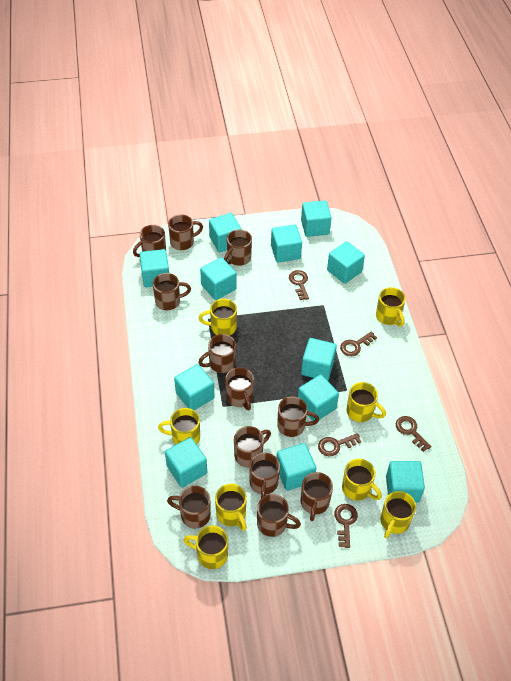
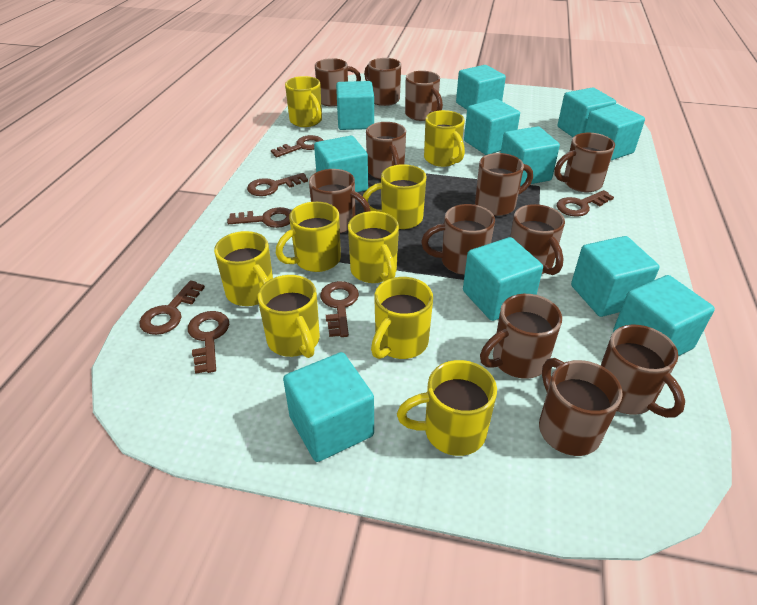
brown key: [289,270,309,300] [318,433,361,456] [334,504,358,548] [340,331,377,356] [396,416,432,452] = 5 -> [139,280,205,335] [188,311,229,374] [227,207,291,228] [247,173,308,196] [271,135,324,157] [320,281,359,337] [557,190,614,217] = 7
turquoise cube: [140,249,169,287] [165,437,207,487] [174,364,215,410] [200,257,236,300] [209,213,242,253] [271,225,302,263] [276,443,316,491] [298,374,339,421] [301,200,332,237] [301,338,337,381] [327,241,365,284] [386,461,425,503] = 12 -> [283,352,374,462] [314,136,368,192] [336,81,374,130] [456,65,506,110] [463,237,543,321] [464,99,520,155] [501,126,560,186] [558,87,616,137] [571,236,659,317] [584,104,645,160] [613,275,715,356] = 11
yellow mug: [158,408,200,445] [184,525,228,569] [198,299,237,336] [215,484,247,531] [342,459,382,501] [346,382,386,422] [376,287,406,327] [381,491,416,538] = 8 -> [214,231,273,306] [258,275,320,358] [276,202,341,272] [285,76,322,127] [348,211,399,283] [363,164,426,229] [371,277,433,359] [397,360,497,456] [424,110,465,167] = 9

